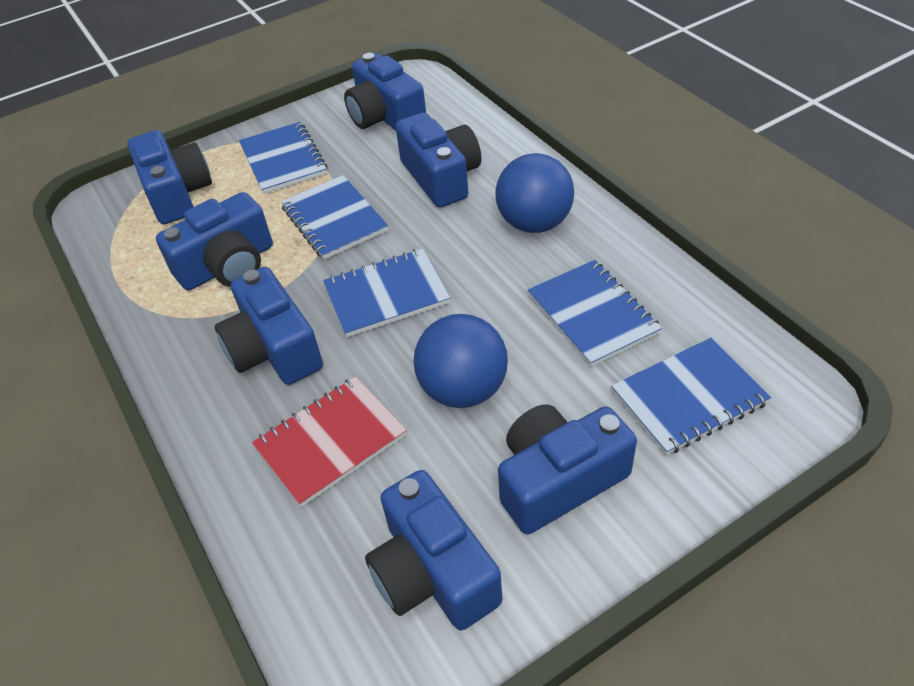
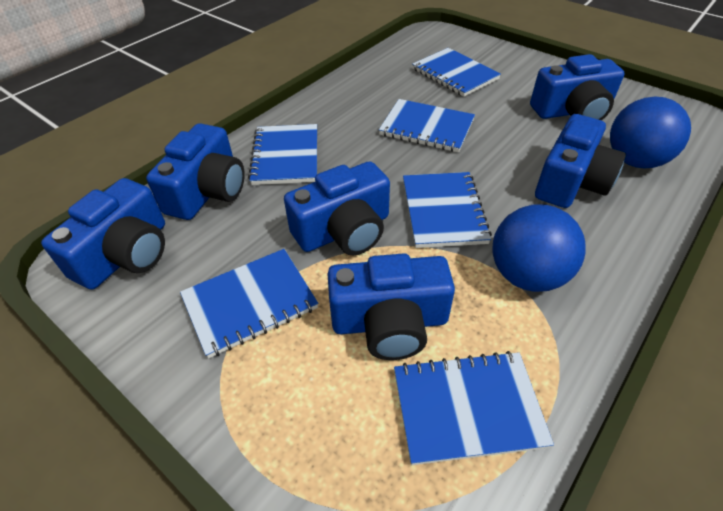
blue camera: [127,130,212,224] [156,192,273,290] [215,267,323,385] [344,53,426,131] [365,470,502,630] [395,113,481,208] [498,404,637,534] = 7 -> [41,178,165,290] [146,123,245,220] [284,161,390,255] [328,253,455,360] [530,54,625,120] [535,114,626,208] = 6
blue notebook: [239,122,327,194] [281,175,388,260] [323,249,450,337] [528,260,662,367] [611,338,771,455] = 5 -> [180,249,318,358] [248,124,317,185] [379,99,475,152] [394,351,554,465] [403,172,492,248] [412,48,501,97] = 6
red notebook: [252,376,407,507] = 1 -> none = 0

